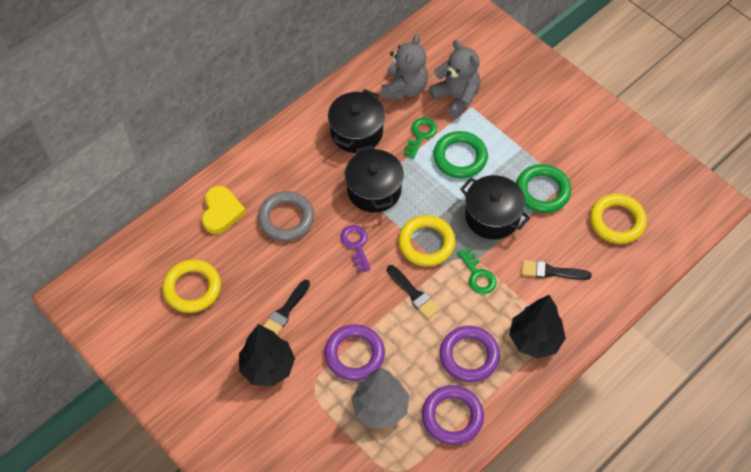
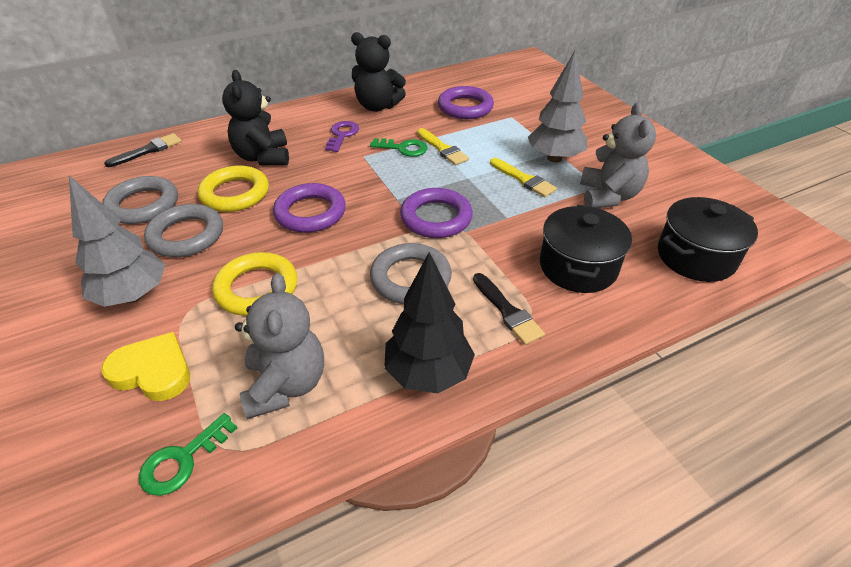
black brush: [263,280,310,334] [387,265,440,319] [522,260,591,280] = 3 -> [104,133,182,167] [473,273,545,345] = 2
black pot: [328,89,385,153] [345,145,404,213] [460,175,530,239] = 3 -> [540,205,632,293] [658,197,758,282] = 2
black teddy bear: none = 0 -> [222,70,289,166] [351,32,406,112] = 2
black tree: [239,324,295,387] [509,295,566,359] = 2 -> [384,252,475,393] = 1
green ring: [433,131,488,179] [516,164,571,213] = 2 -> none = 0
grey ring: [258,191,314,241] = 1 -> [102,176,178,224] [144,204,223,257] [370,243,452,304] = 3
grey tree: [351,368,409,429] = 1 -> [69,176,165,307] [528,51,588,162] = 2
yellow brush: none = 0 -> [417,128,469,165] [490,158,557,197] = 2
yellow ring: [162,259,221,313] [398,215,455,266] [590,194,647,244] = 3 -> [198,166,269,212] [212,252,297,316] = 2

